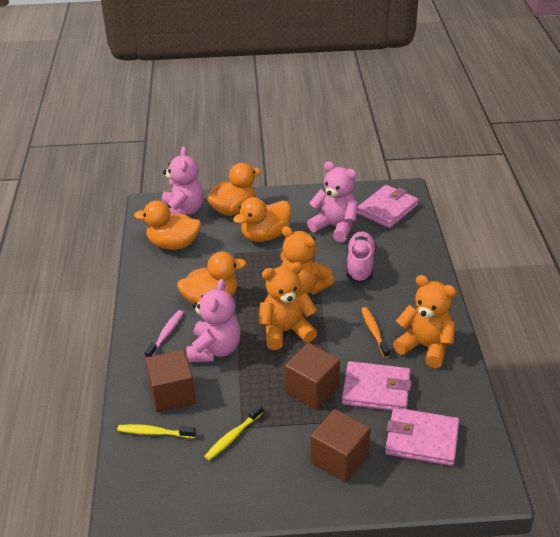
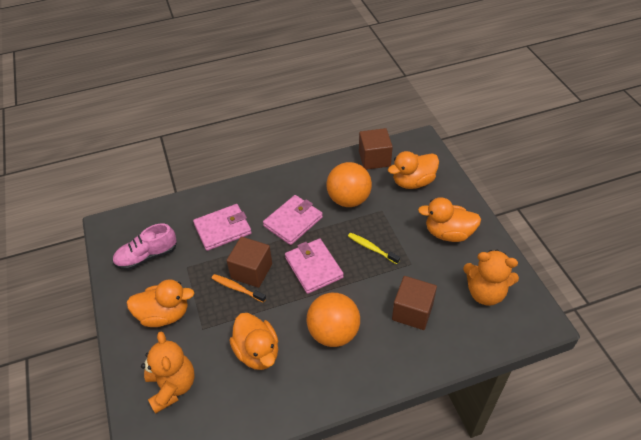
orange ball: none = 0 -> [307,293,360,347] [327,162,372,207] = 2
orange teddy bear: [259,262,317,350] [280,226,334,296] [393,275,456,368] = 3 -> [141,331,195,414] [463,250,519,306] = 2
pink teddy bear: [162,146,204,215] [187,279,241,363] [307,161,358,242] = 3 -> none = 0
pink toothbrush: [145,310,184,358] = 1 -> none = 0
yellow toothbrush: [117,424,196,438] [204,404,263,460] = 2 -> [348,233,400,264] = 1

